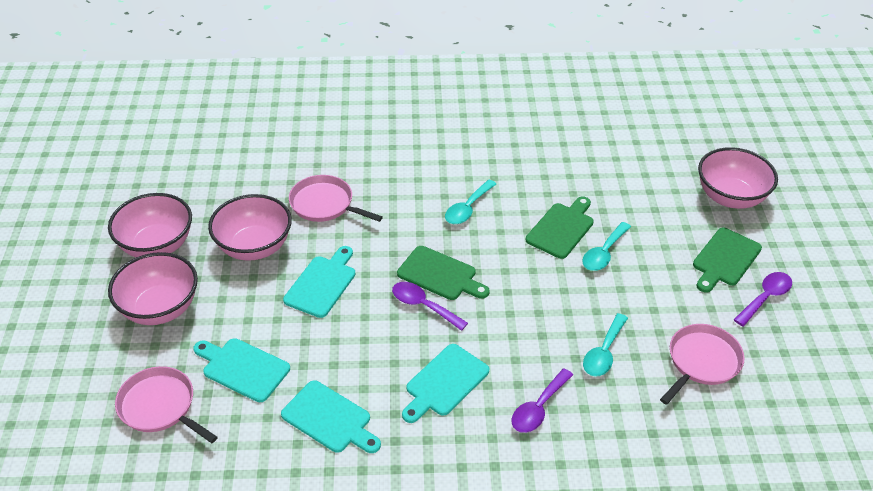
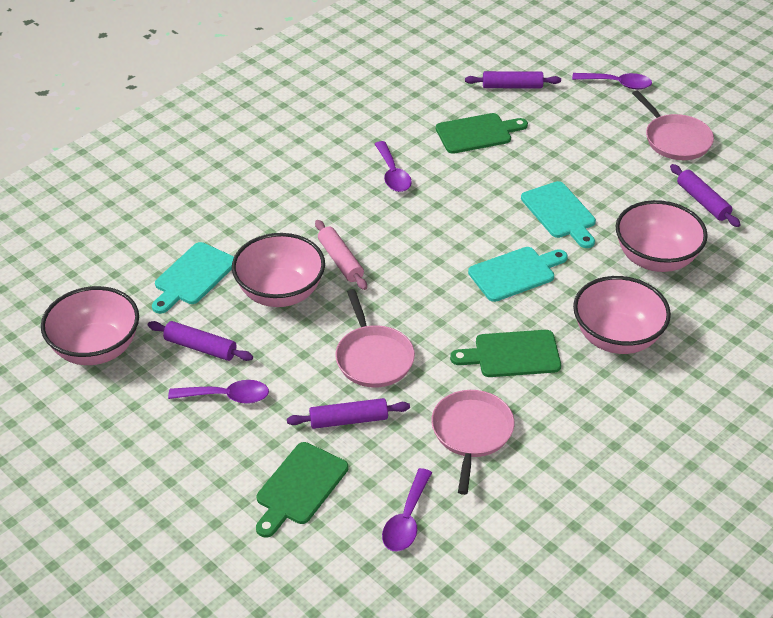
pink rolling pin: none = 0 -> [315,220,367,290] = 1
purple rolling pin: none = 0 -> [148,321,253,361] [287,398,410,429] [465,71,561,89] [670,164,741,227] = 4
purple spoon: [392,282,468,331] [512,368,573,433] [734,272,792,326] = 3 -> [168,380,269,404] [375,141,412,192] [382,468,432,552] [572,73,652,89] = 4
turquoise cutting board: [193,338,290,402] [281,381,381,453] [283,246,356,318] [402,344,489,423] = 4 -> [152,242,234,314] [468,247,568,302] [521,181,596,248] = 3
turquoise spoon: [445,180,496,224] [582,222,631,271] [583,313,628,377] = 3 -> none = 0

